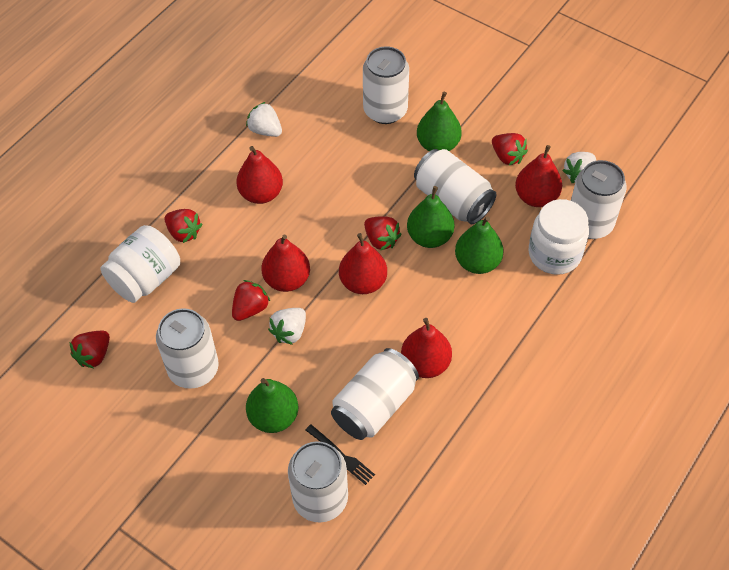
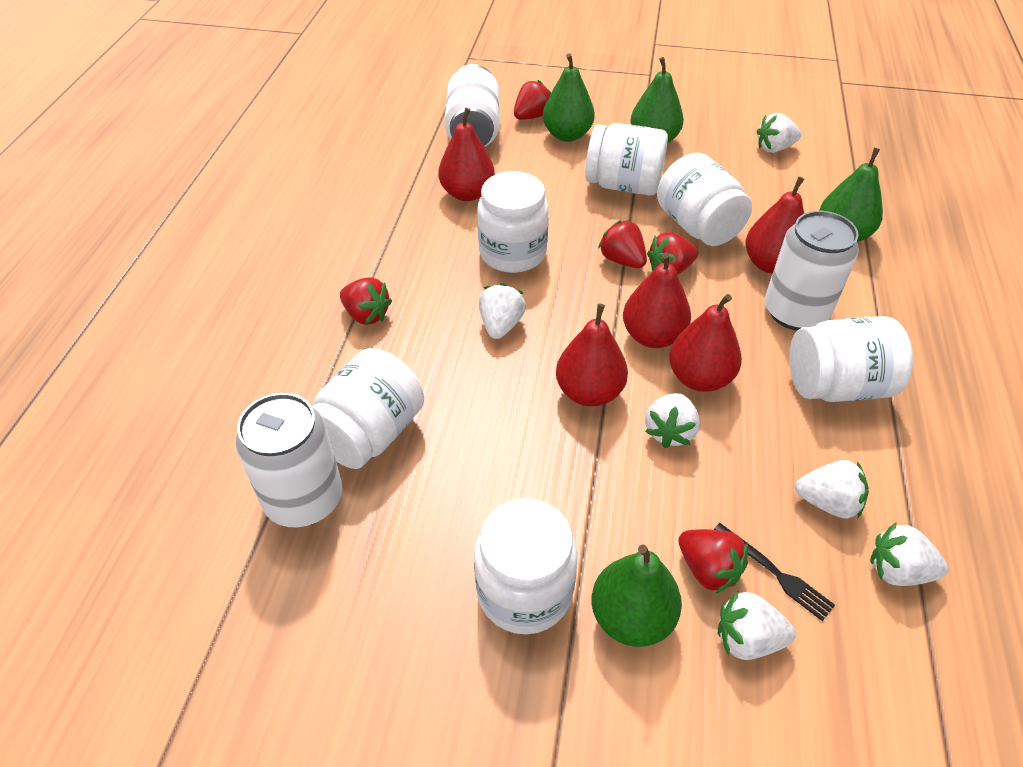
white can: [156,308,219,389] [288,441,348,522] [331,348,419,440] [363,46,409,124] [414,149,496,224] [571,160,627,239] = 6 -> [235,393,343,527] [444,64,499,147] [765,211,859,330] = 3
white jar: [101,225,180,303] [528,199,589,275] = 2 -> [312,348,424,469] [474,498,577,634] [477,171,549,273] [585,123,668,195] [657,153,752,246] [789,316,913,402] = 6
white strawberry: [246,102,282,137] [268,308,306,345] [562,152,596,183] = 3 -> [479,283,526,339] [645,393,700,448] [718,591,796,660] [756,113,801,153] [795,460,869,519] [870,522,948,586] = 6

